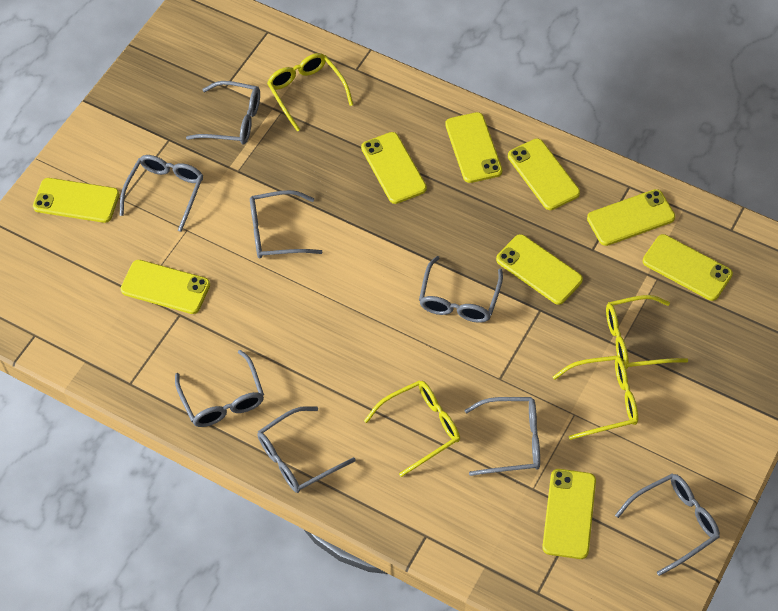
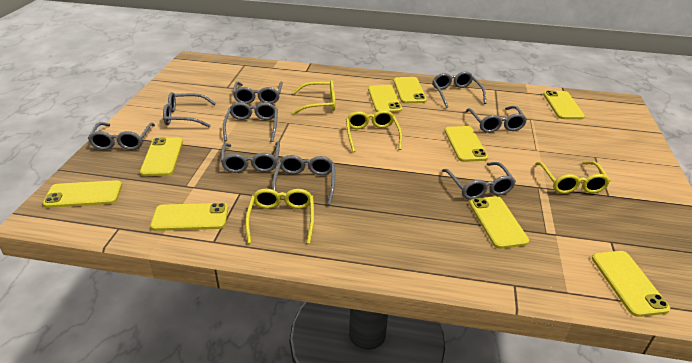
grey glasses: [120,155,203,232] [175,350,264,427] [186,81,260,145] [250,190,322,258] [257,406,356,493] [419,256,503,323] [465,397,540,476] [615,473,720,576] = 8 -> [88,122,155,150] [163,92,216,127] [221,142,280,173] [223,102,278,142] [233,81,283,104] [272,155,335,205] [432,71,486,108] [442,162,516,200] [466,106,527,133] = 9

